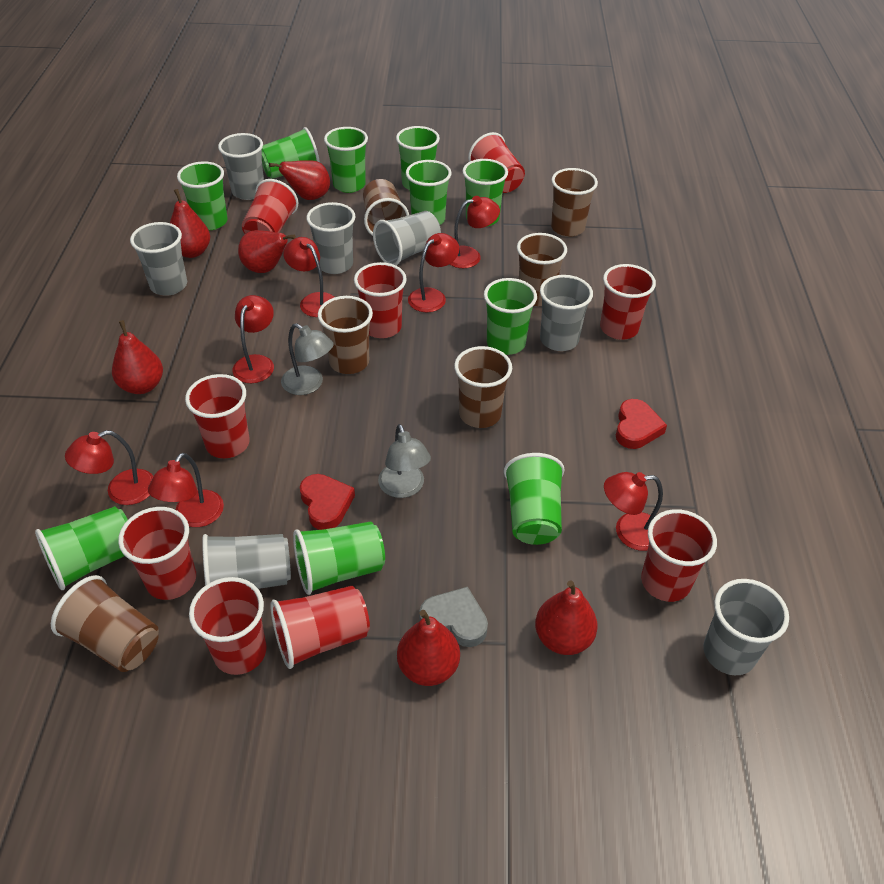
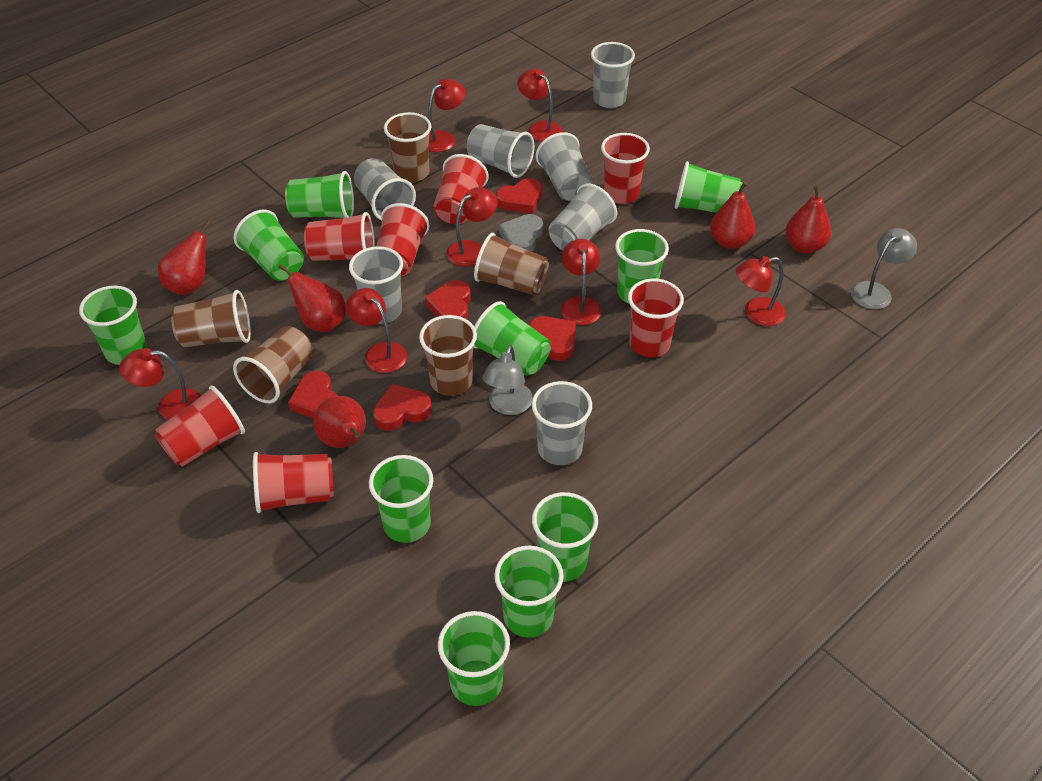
brown cup: [51,575,159,672] [318,296,373,374] [363,179,409,236] [454,346,512,428] [517,233,567,306] [551,168,598,237] = 6 -> [171,290,251,347] [233,326,314,403] [384,112,431,183] [419,315,477,396] [474,233,549,295] = 5
red cup: [118,507,196,600] [185,374,250,458] [189,577,266,675] [242,179,298,234] [270,586,370,669] [354,262,407,338] [468,132,525,193] [600,264,656,340] [641,509,717,602] = 9 -> [155,385,245,467] [253,452,334,513] [304,212,375,261] [376,203,429,277] [433,154,489,224] [601,133,650,204] [628,279,684,357] = 7
red heart: [300,474,355,530] [616,399,667,449] = 2 -> [288,371,338,419] [373,384,432,431] [425,280,471,319] [496,178,542,214] [529,316,576,361] = 5
red pear: [112,320,163,394] [170,189,210,258] [238,230,296,273] [269,160,330,200] [397,610,460,686] [535,580,598,655] = 6 -> [158,220,211,295] [278,264,346,332] [313,396,366,448] [710,181,755,249] [785,185,831,253] = 5

